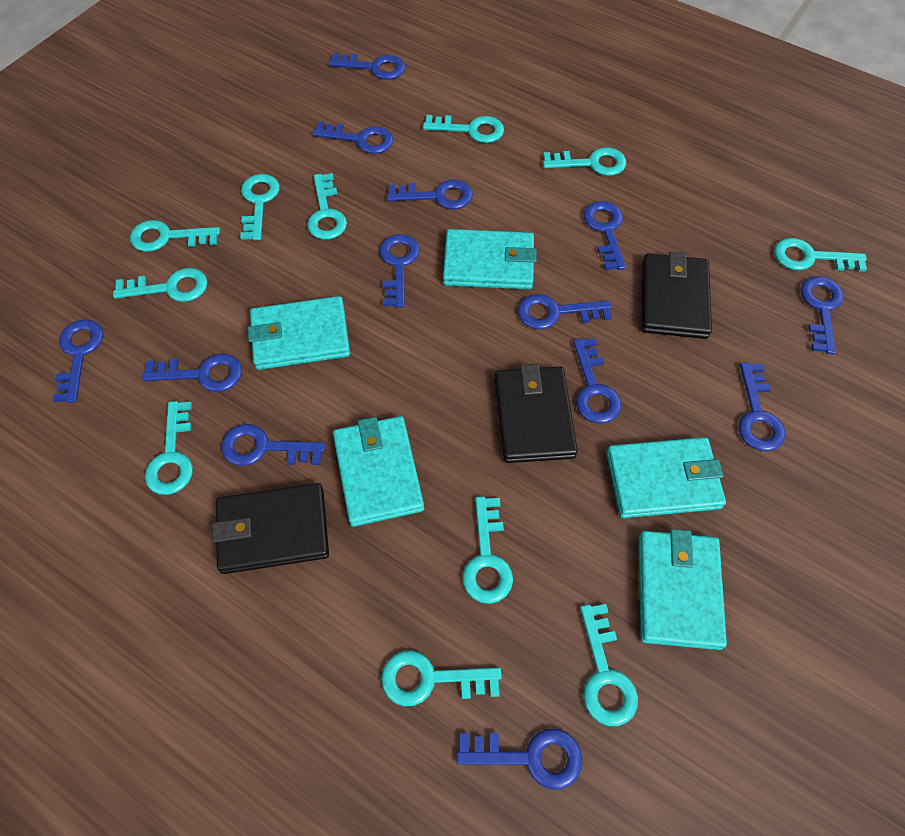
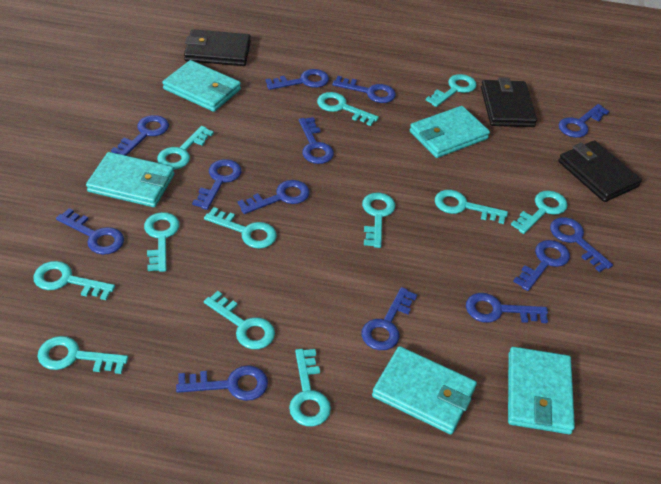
turquoise key: [113,268,207,302] [130,220,220,252] [145,401,193,495] [240,174,280,241] [307,173,347,240] [381,650,502,706] [423,115,504,143] [462,496,513,604] [543,147,626,176] [580,604,638,726] [774,238,867,272] = 11 -> [33,261,115,300] [37,336,128,374] [144,212,180,272] [157,126,214,170] [204,207,277,249] [204,291,275,349] [289,349,331,426] [317,92,379,126] [362,193,395,248] [426,74,477,107] [435,190,508,224] [511,190,568,234] = 12

